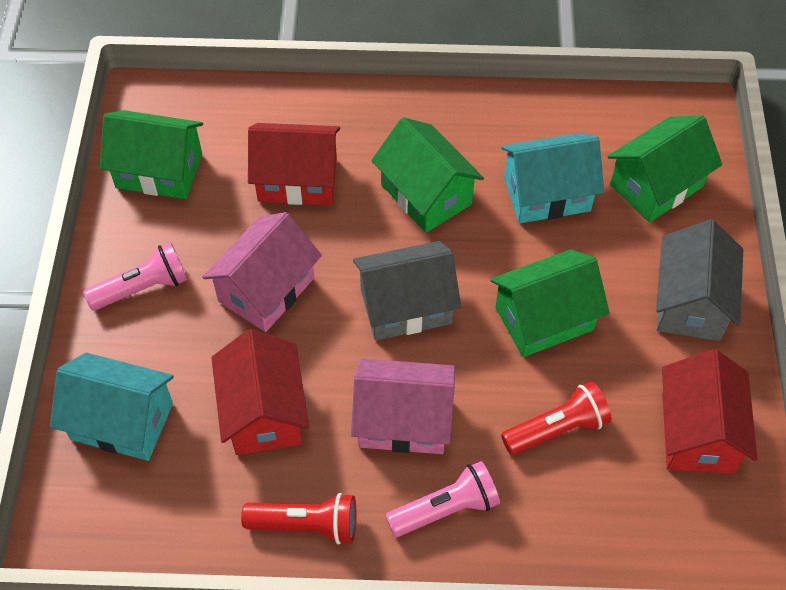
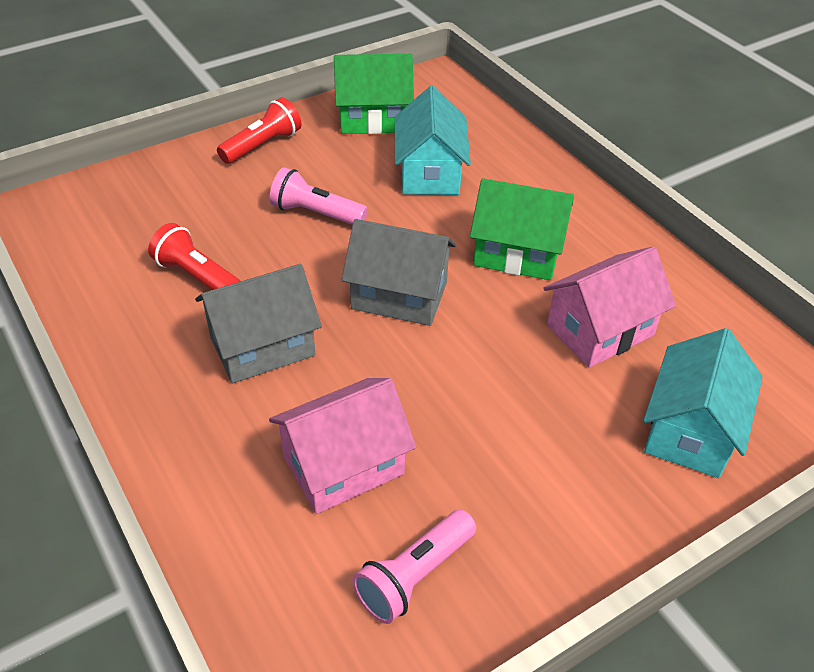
green house: [100,110,203,199] [371,117,484,233] [490,249,610,357] [608,115,722,222] = 4 -> [334,54,414,134] [470,178,574,280] = 2
red house: [211,329,309,455] [248,123,340,205] [662,349,757,474] = 3 -> none = 0

